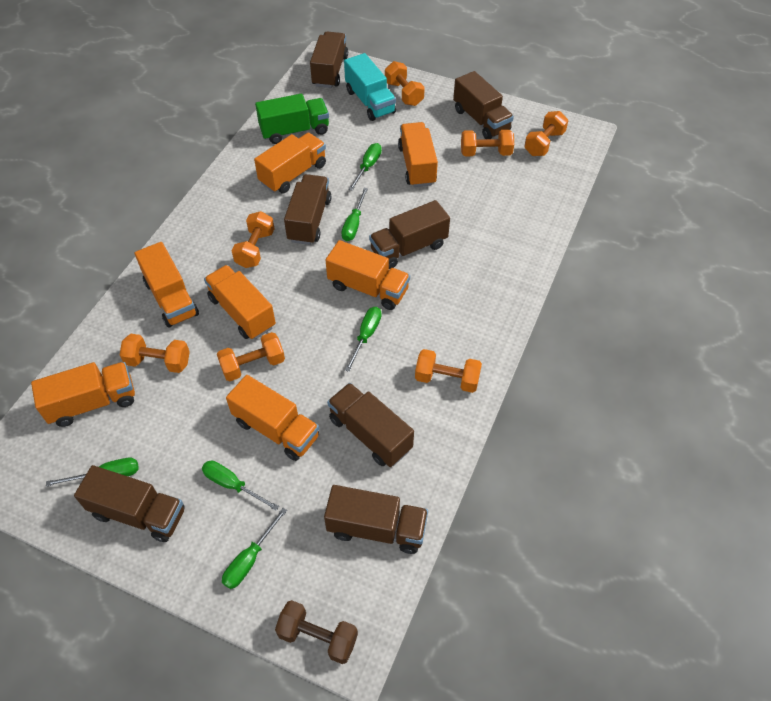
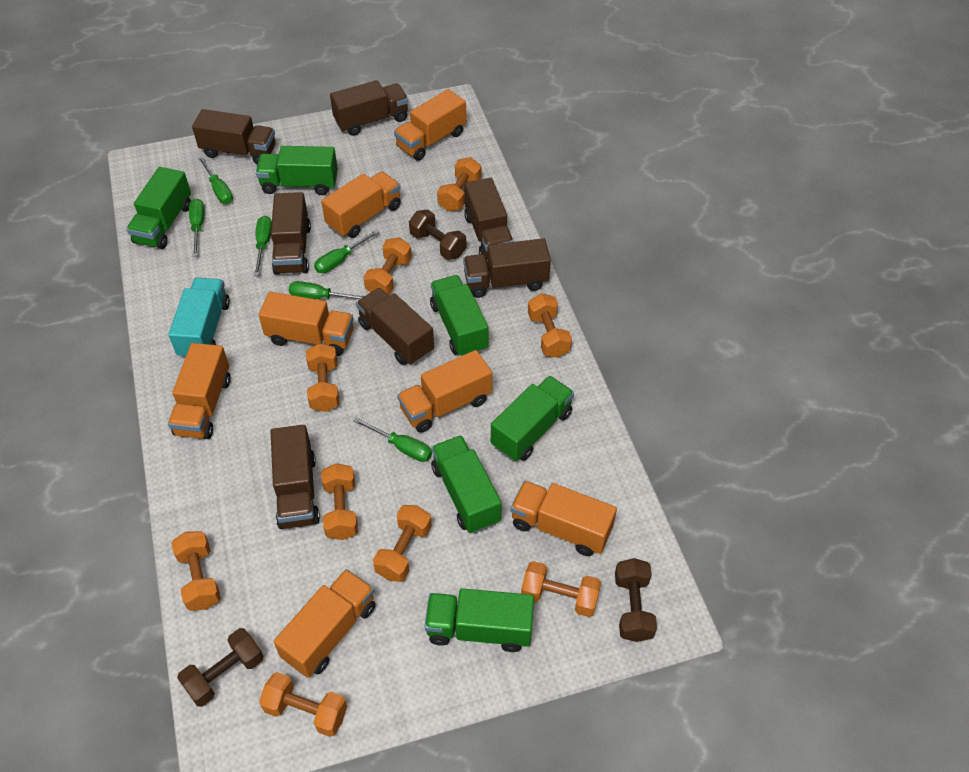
brown dumbbell: [275,600,358,664] = 1 -> [177,628,264,707] [409,209,466,260] [615,558,657,642] = 3
green truck: [255,94,329,144] = 1 -> [126,167,191,249] [256,146,338,195] [424,588,534,652] [430,275,488,356] [431,435,502,534] [491,376,574,461] = 6
orange dumbbell: [120,334,190,373] [217,332,285,381] [232,211,274,268] [385,61,425,106] [415,349,482,393] [461,130,514,156] [524,111,569,156] = 7 -> [171,531,221,611] [259,672,347,737] [306,343,340,412] [321,463,358,540] [363,237,412,295] [373,505,432,582] [437,157,481,211] [521,561,601,617] [528,293,572,358] = 9

